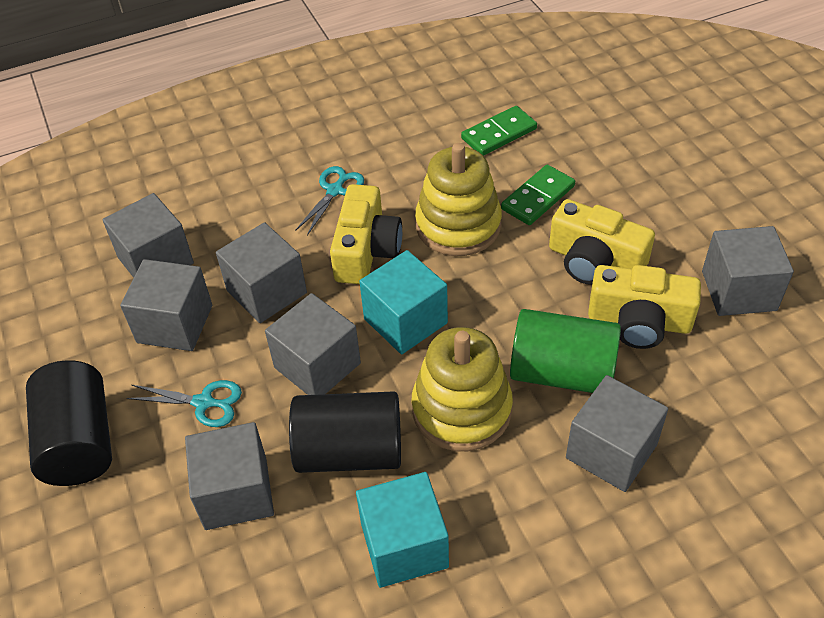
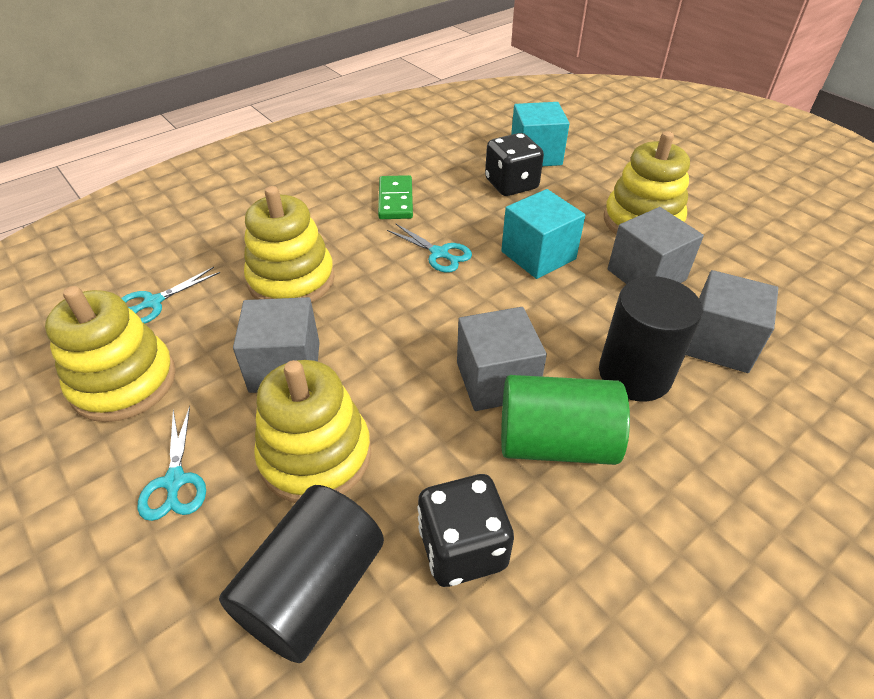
black dice: none = 0 -> [417,474,514,587] [485,133,544,196] = 2
green domino: [461,106,537,156] [501,165,575,225] = 2 -> [378,175,413,219] = 1
grey cube: [102,193,194,278] [120,259,212,351] [185,422,274,530] [216,222,307,323] [265,293,361,395] [566,375,668,492] [702,226,794,316] = 7 -> [233,297,320,393] [457,307,547,411] [608,207,704,284] [686,270,778,373] = 4
turquoise scissors: [127,380,242,427] [295,166,364,235] = 2 -> [121,267,220,323] [138,406,206,521] [387,223,472,273] = 3
yellow camera: [330,184,402,284] [549,199,655,285] [588,265,701,349] = 3 -> none = 0
yellow stacking toy: [412,327,513,451] [415,143,502,256] = 2 -> [45,286,176,422] [244,186,335,303] [254,360,371,503] [604,131,690,234] = 4

